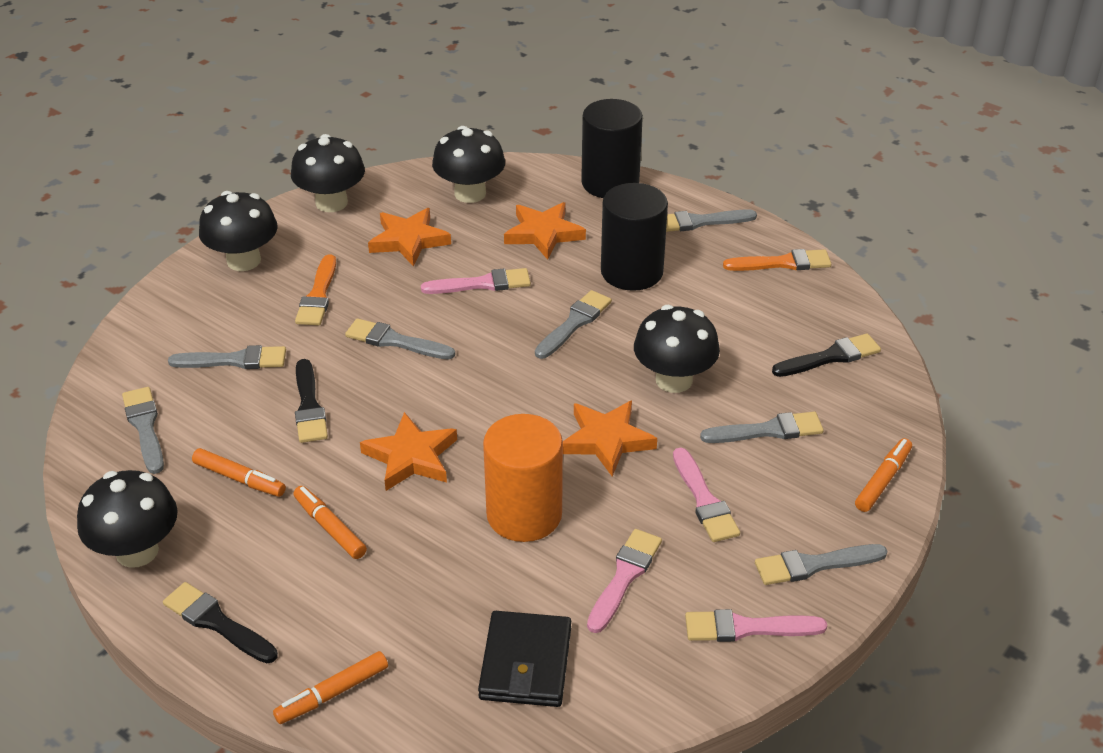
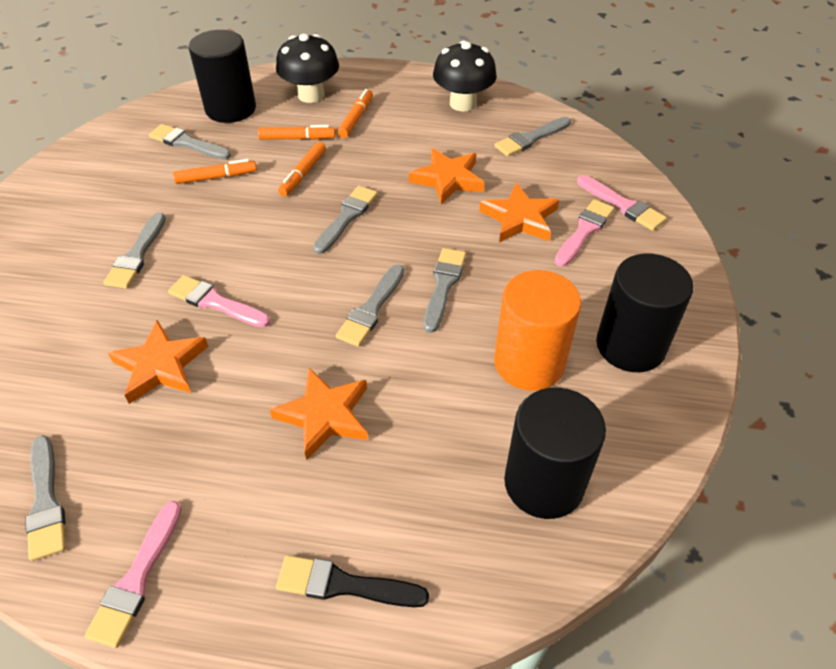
black brush: [163,582,278,663] [295,359,328,443] [772,333,881,377] = 3 -> [276,555,429,607] = 1
black cylinder: [581,99,643,198] [601,183,668,291] = 2 -> [189,30,256,123] [504,388,606,519] [596,253,693,372] = 3
black mushroom: [77,470,178,568] [199,191,278,271] [291,134,365,212] [432,126,505,203] [634,305,720,393] = 5 -> [276,34,339,103] [433,41,497,111] = 2
black wallet: [478,611,571,707] = 1 -> none = 0
orange brush: [295,254,336,325] [723,249,831,271] = 2 -> none = 0

